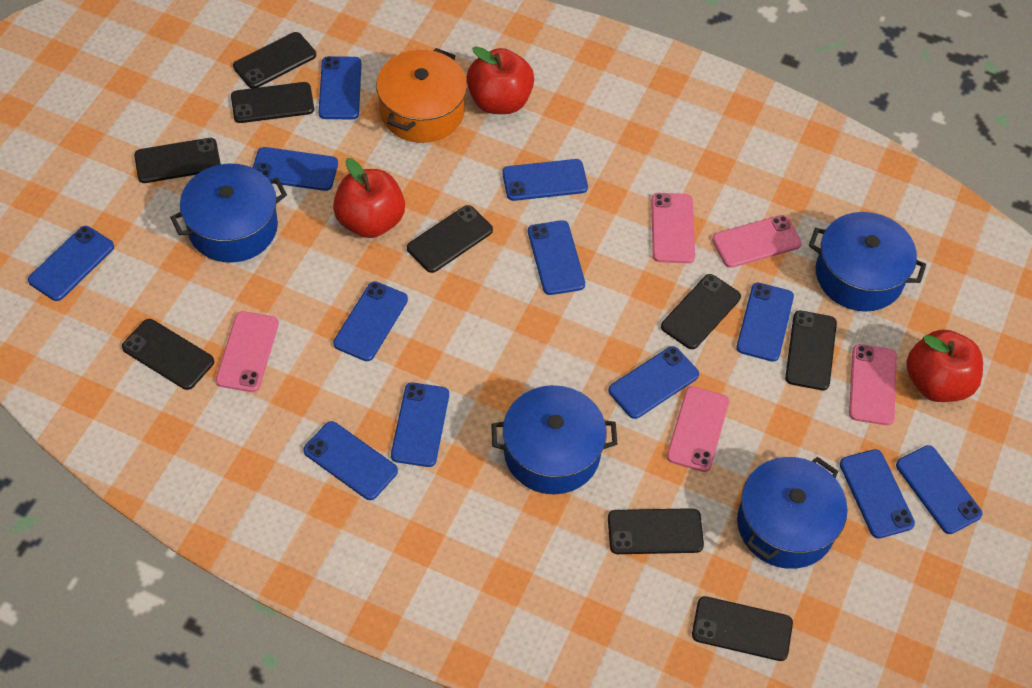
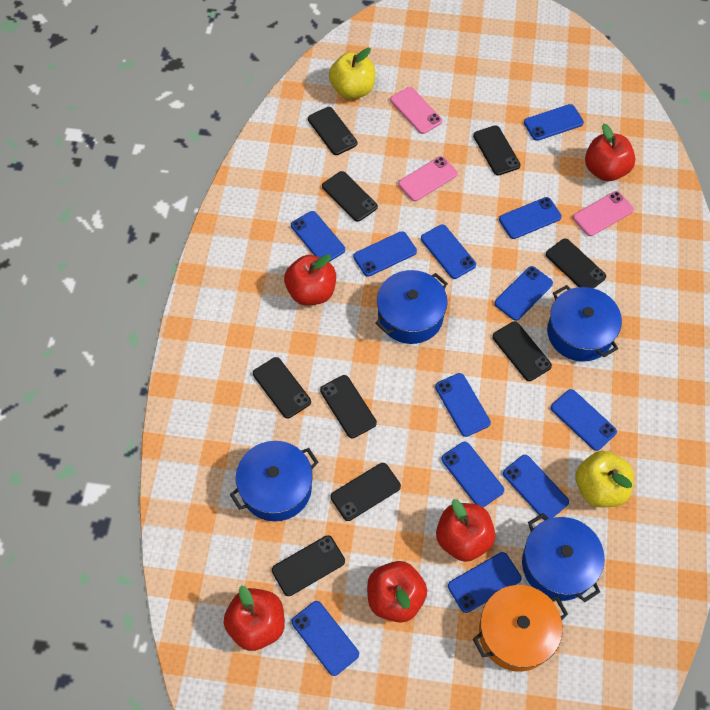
pink phone: [216,311,279,392] [651,193,695,263] [667,386,729,472] [712,215,802,268] [849,344,897,425] = 5 -> [390,87,442,134] [398,156,458,201] [573,191,634,236] = 3
red apple: [333,158,405,238] [467,46,534,114] [907,330,983,402] = 3 -> [224,586,285,651] [284,254,336,305] [367,561,427,623] [436,499,495,562] [585,124,635,181] = 5
yellow apple: none = 0 -> [329,48,375,99] [575,451,634,507] = 2

